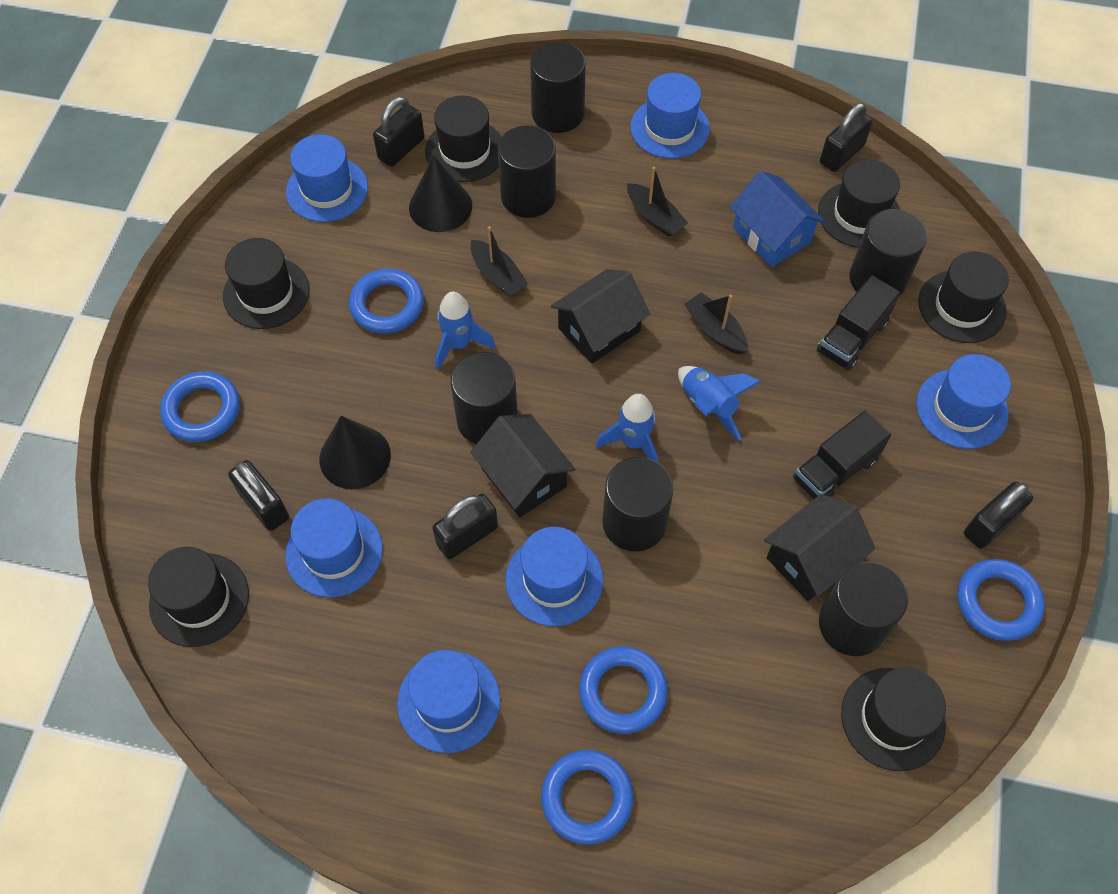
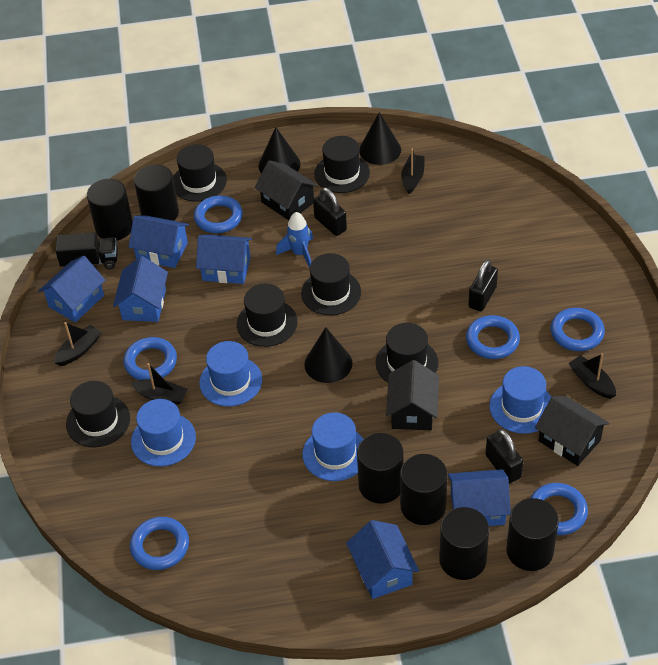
black boat: [470,226,528,297] [627,167,688,237] [685,292,748,354] = 3 -> [54,322,101,366] [131,363,187,405] [401,149,425,194] [569,354,616,399] = 4
black cone: [319,416,391,489] [409,155,472,232] = 2 -> [258,127,301,174] [304,327,352,383] [359,112,401,165] = 3
black padlock: [228,460,289,531] [373,96,425,167] [433,494,498,559] [820,103,873,172] [964,482,1033,549] = 5 -> [313,187,347,236] [468,259,498,311] [485,429,523,483] = 3
black truck: [793,410,891,499] [817,275,900,370] = 2 -> [56,232,118,269] = 1
blue hat: [286,134,368,222] [286,499,383,598] [397,650,500,753] [506,527,603,626] [630,73,710,159] [916,354,1011,449] = 6 -> [131,399,196,467] [199,341,262,406] [302,412,363,481] [489,366,551,434] = 4
blue house: [730,171,825,267] = 1 -> [39,256,105,322] [113,256,168,322] [129,215,189,268] [196,235,252,284] [346,520,419,599] [448,469,511,526] = 6
blue ring: [160,371,240,442] [349,269,424,334] [541,750,634,845] [579,646,668,734] [957,559,1045,641] = 5 -> [123,337,177,380] [130,517,189,570] [194,195,243,233] [466,315,520,359] [530,483,588,535] [551,308,605,351] = 6
blue rocket: [435,291,495,370] [596,394,658,462] [678,366,761,441] = 3 -> [276,212,313,268] = 1

